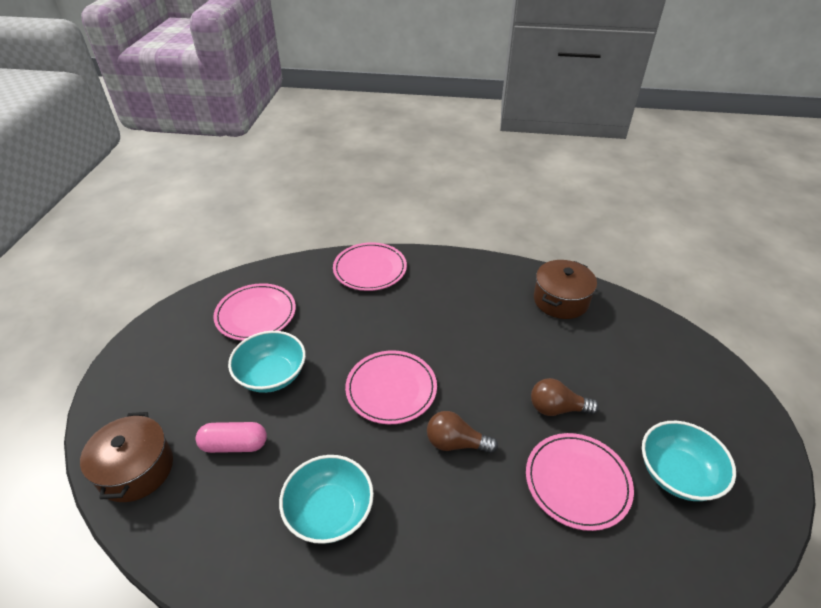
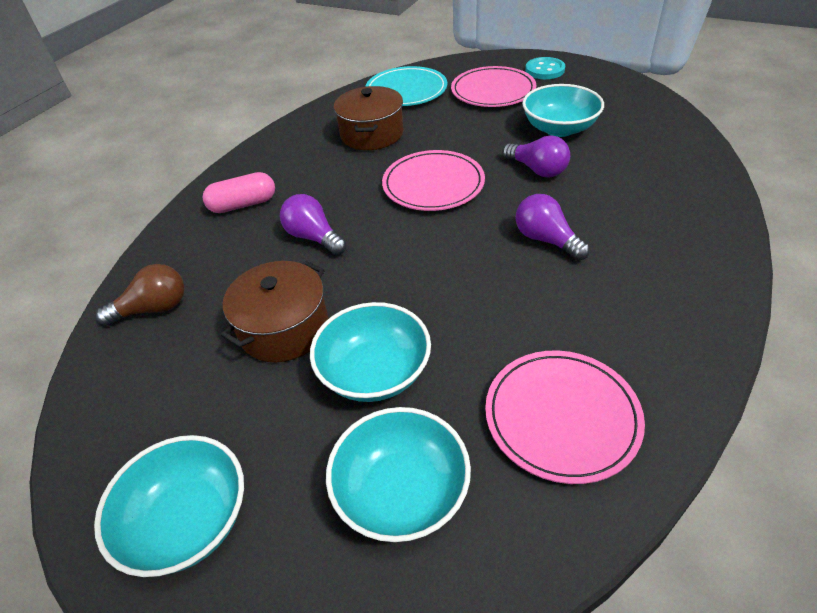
brown light bulb: [427,411,498,454] [531,378,599,416] = 2 -> [96,264,184,326] = 1
pink plate: [213,283,296,341] [333,242,407,291] [345,350,437,424] [526,433,634,531] = 4 -> [382,150,485,211] [451,66,536,107] [485,350,645,484] = 3
purple light bulb: none = 0 -> [280,194,347,255] [502,135,570,178] [516,194,590,261] = 3
turquoise bowl: [228,331,306,393] [279,455,374,544] [642,421,736,501] = 3 -> [94,435,244,577] [310,302,431,402] [326,407,471,542] [522,84,604,137] = 4
turquoise button: none = 0 -> [525,57,565,79] = 1
turquoise plate: none = 0 -> [365,66,447,106] = 1

